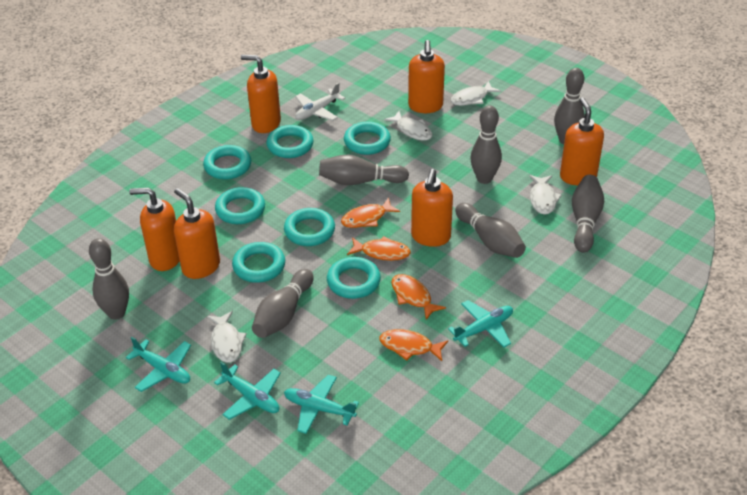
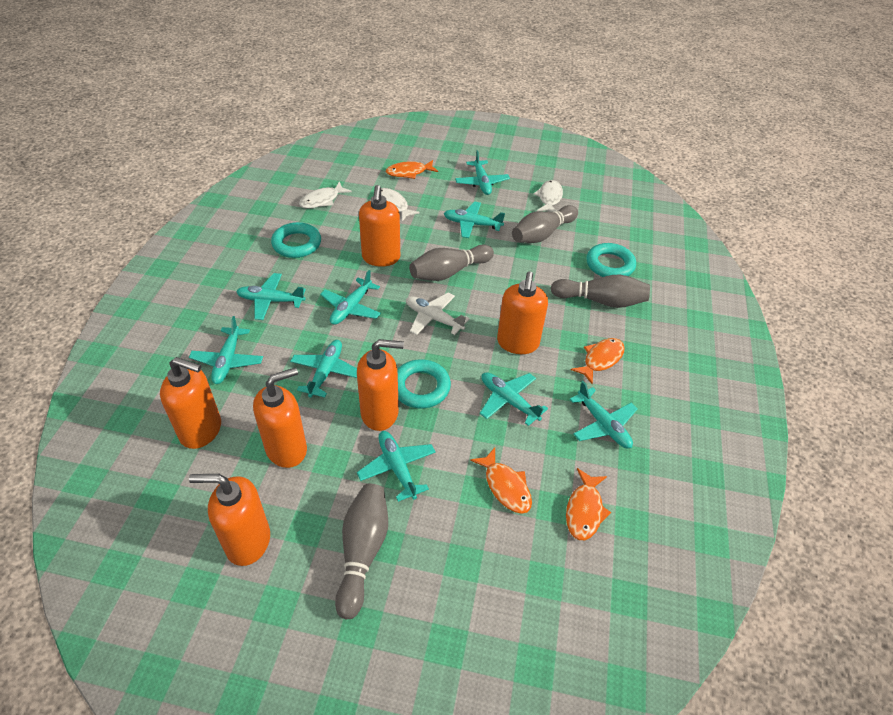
grey bowling pin: [89,238,129,320] [252,269,313,338] [319,155,409,185] [455,203,526,258] [470,105,502,184] [554,68,585,144] [572,175,604,253] = 7 -> [335,483,388,620] [409,244,494,281] [512,205,578,243] [550,275,650,308] = 4
turquoise plane: [126,337,191,392] [214,362,281,420] [284,375,359,434] [448,300,513,348] = 4 -> [189,316,263,384] [236,273,306,320] [290,340,357,398] [320,270,381,325] [357,431,436,502] [444,201,505,238] [455,150,510,195] [480,372,548,426] [570,381,638,448] = 9
turquoise ring: [203,145,251,179] [215,187,265,224] [232,242,285,283] [266,125,314,158] [284,208,335,246] [327,257,381,299] [344,122,391,155] = 7 -> [271,222,321,258] [397,359,451,408] [586,243,636,277] = 3
white fish: [207,311,247,363] [384,111,432,141] [450,81,501,106] [529,175,562,215] = 4 -> [299,182,352,209] [381,188,420,221] [534,180,563,212] = 3

